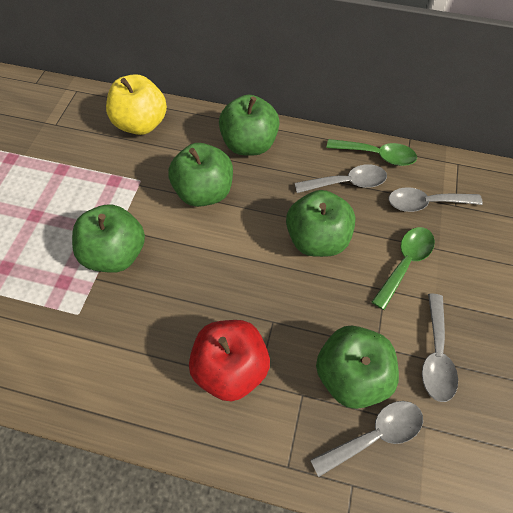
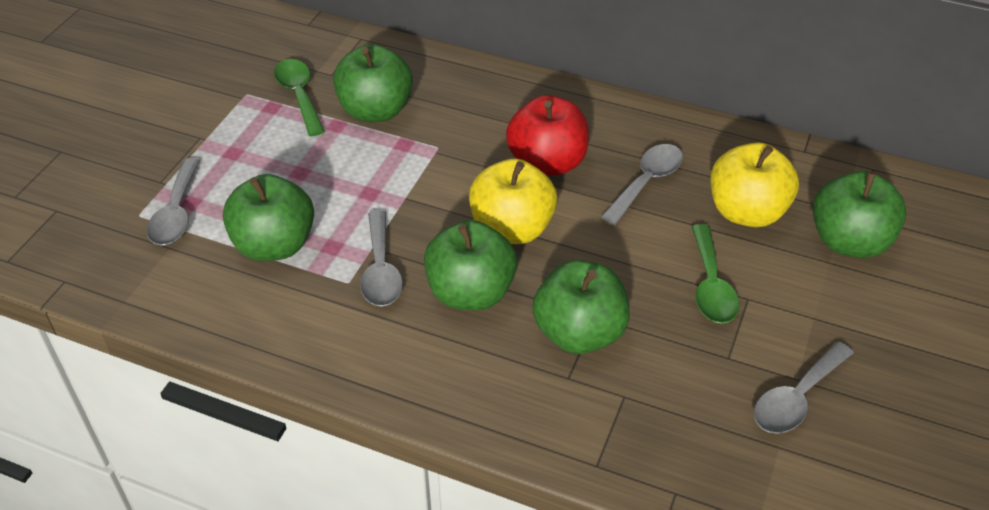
yellow apple: [106,74,167,135] = 1 -> [469,158,557,244] [710,143,799,227] = 2

